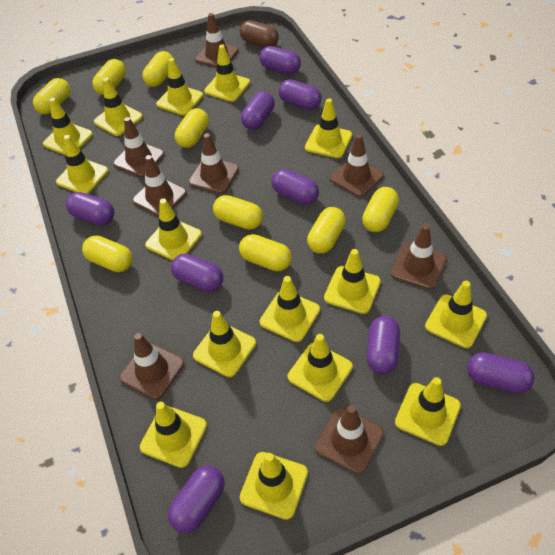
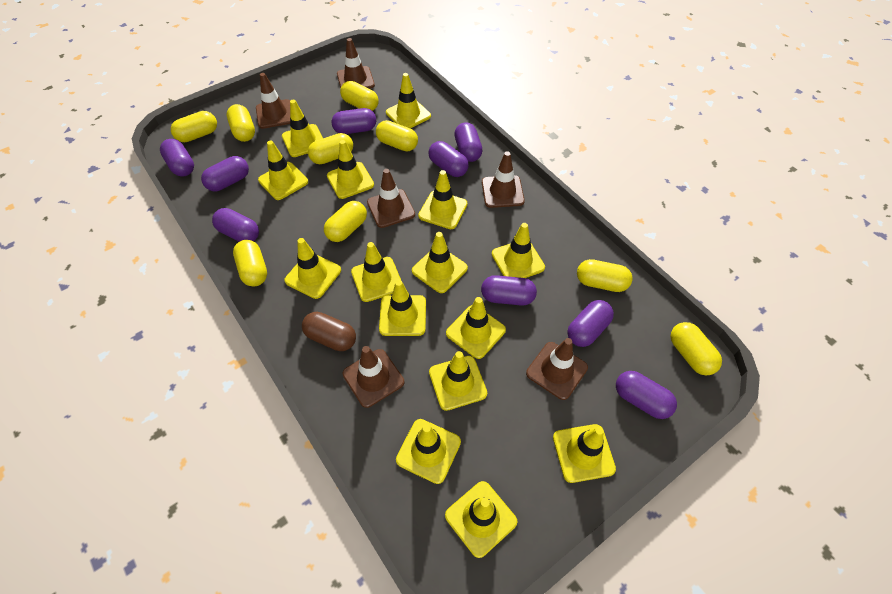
brown traffic cone: [113,117,164,177] [119,333,184,399] [133,155,187,217] [189,133,239,194] [195,13,238,67] [315,405,384,474] [330,134,384,197] [391,224,447,289] = 8 -> [256,73,290,129] [337,38,375,89] [343,346,404,408] [367,169,415,228] [482,151,525,208] [526,338,588,400] = 6

